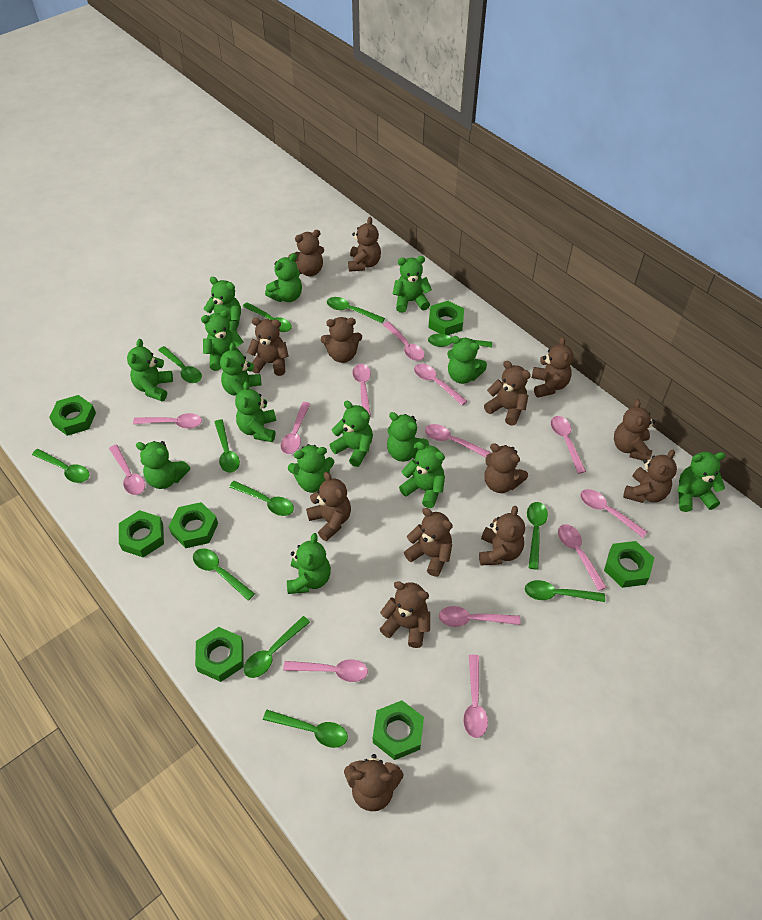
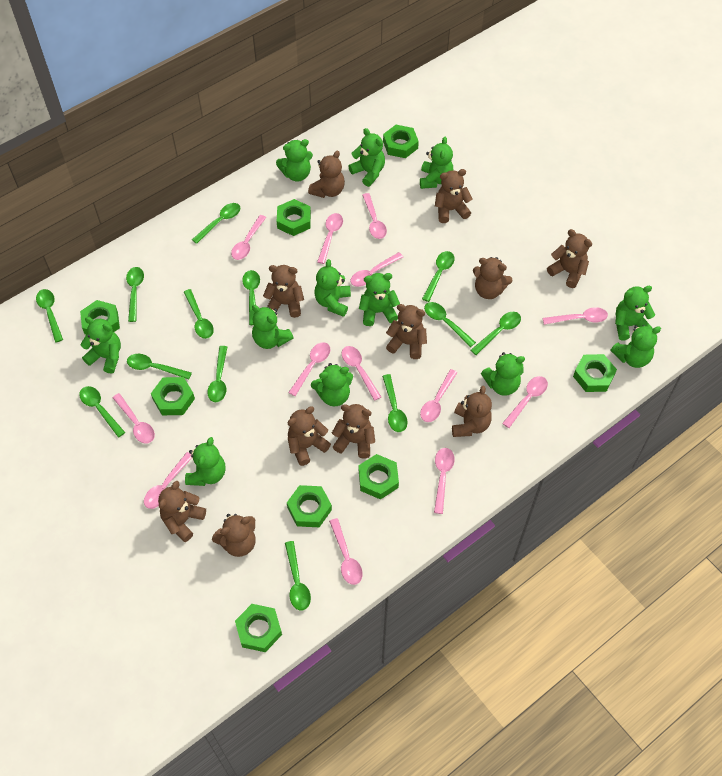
brown teddy bear: [247,318,289,376] [288,230,324,276] [306,472,351,541] [321,317,362,363] [344,754,403,811] [348,217,381,272] [380,581,430,648] [404,508,453,577] [479,506,525,566] [484,361,531,426] [484,443,528,493] [532,337,573,398] [614,399,655,461] [623,450,677,503] = 14 -> [158,481,206,542] [212,514,256,557] [263,265,304,318] [288,406,331,466] [308,150,345,198] [332,404,375,458] [386,304,427,359] [435,169,473,223] [452,386,492,437] [473,257,513,299] [547,229,592,288] = 11
green nut: [49,395,96,436] [119,510,164,558] [169,502,218,548] [195,627,244,682] [373,701,424,760] [428,301,464,335] [604,541,654,588] = 7 -> [80,300,120,335] [151,377,195,415] [235,604,282,652] [277,199,311,236] [287,485,332,527] [359,454,399,500] [383,125,419,158] [573,354,617,392] = 8
green spoon: [32,449,90,483] [158,346,202,383] [193,548,255,601] [215,419,240,473] [229,481,294,516] [242,302,292,332] [244,616,310,678] [263,710,348,748] [327,297,385,323] [428,334,492,348] [525,580,605,602] [527,502,548,570] = 12 -> [36,289,63,342] [79,386,125,437] [126,267,144,322] [127,354,192,379] [184,289,214,339] [192,203,240,244] [207,346,227,402] [242,270,260,325] [285,541,311,611] [382,374,408,432] [422,251,455,302] [424,302,476,347] [471,312,521,355] = 13
green teddy bear: [127,339,173,401] [136,441,190,489] [201,310,244,371] [203,277,241,332] [220,342,261,396] [235,381,276,442] [265,253,302,302] [287,533,331,594] [288,444,334,493] [330,401,373,467] [387,412,430,462] [393,256,432,313] [399,442,445,508] [447,336,487,384] [677,452,726,512] = 15 -> [80,317,121,374] [185,437,225,486] [252,305,294,349] [276,139,313,182] [311,363,353,406] [314,259,351,317] [348,128,385,187] [359,273,400,326] [420,137,453,189] [481,352,525,396] [611,325,661,368] [615,286,655,340] = 12

